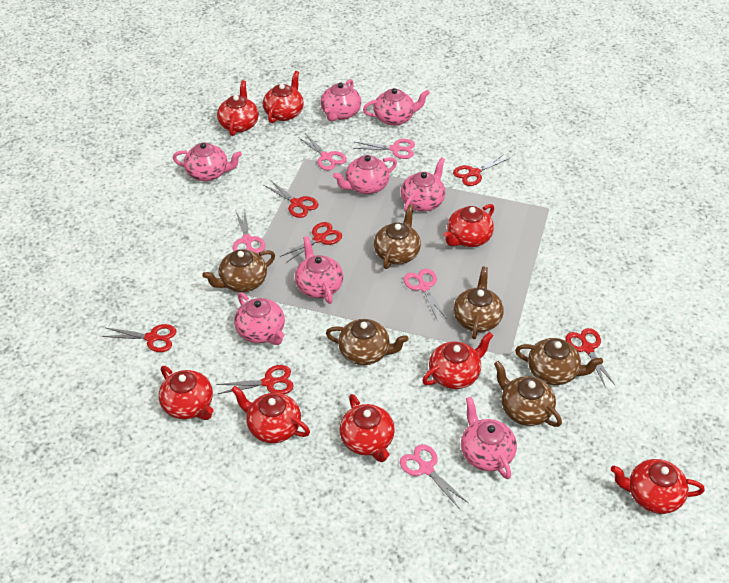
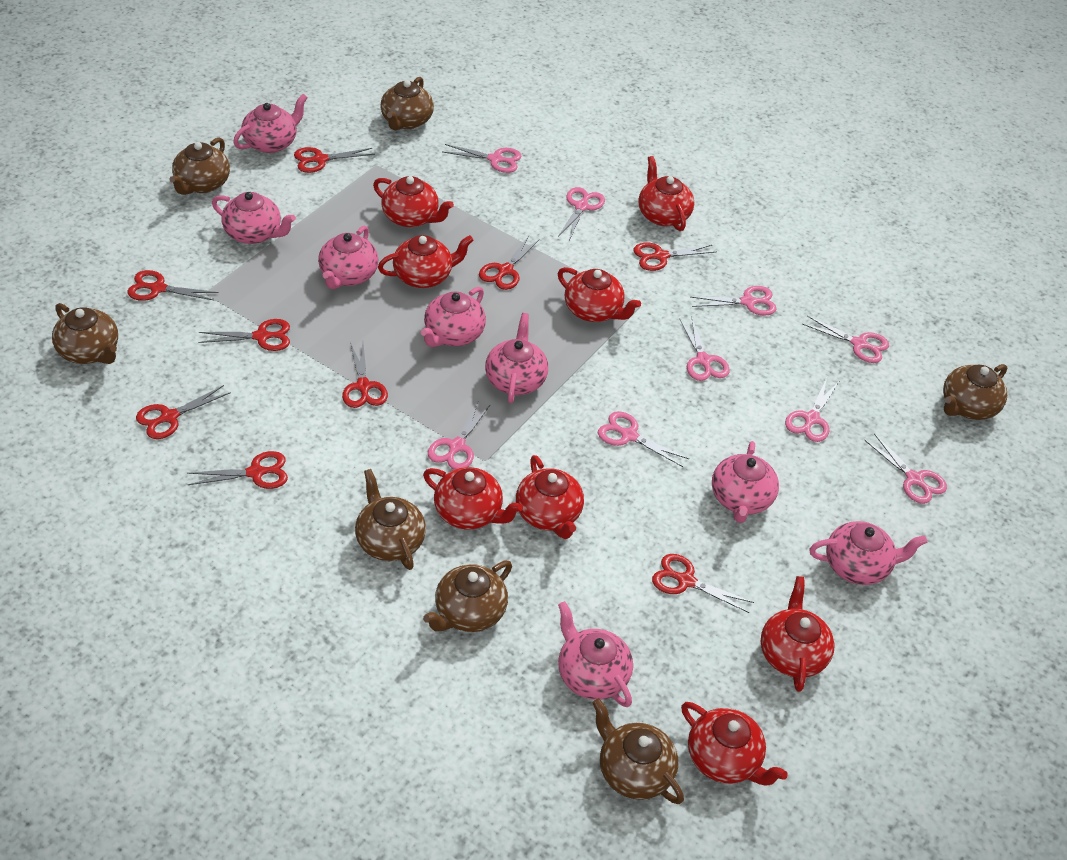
brown teapot: [202,249,275,292] [326,319,409,365] [374,205,421,269] [454,266,504,339] [494,361,562,427] [515,338,603,385] = 6 -> [52,303,118,364] [170,138,230,195] [355,469,426,570] [380,77,434,130] [423,561,512,632] [592,698,684,804] [943,364,1007,420] = 7
pink scissors: [233,210,265,253] [298,133,347,170] [353,139,415,159] [400,444,468,509] [404,269,447,321] = 5 -> [428,400,491,470] [443,144,521,173] [558,187,605,240] [598,411,689,467] [679,316,730,381] [691,286,777,316] [785,378,839,442] [802,316,889,363] [864,433,947,504] = 9
red scissors: [102,324,176,352] [216,365,294,394] [264,180,318,218] [280,222,342,263] [453,154,510,186] [566,328,615,388] = 6 -> [127,270,219,301] [136,385,231,439] [187,451,288,489] [198,319,290,351] [294,147,375,173] [342,342,388,408] [479,236,540,290] [633,243,715,271] [652,554,754,613] = 9

